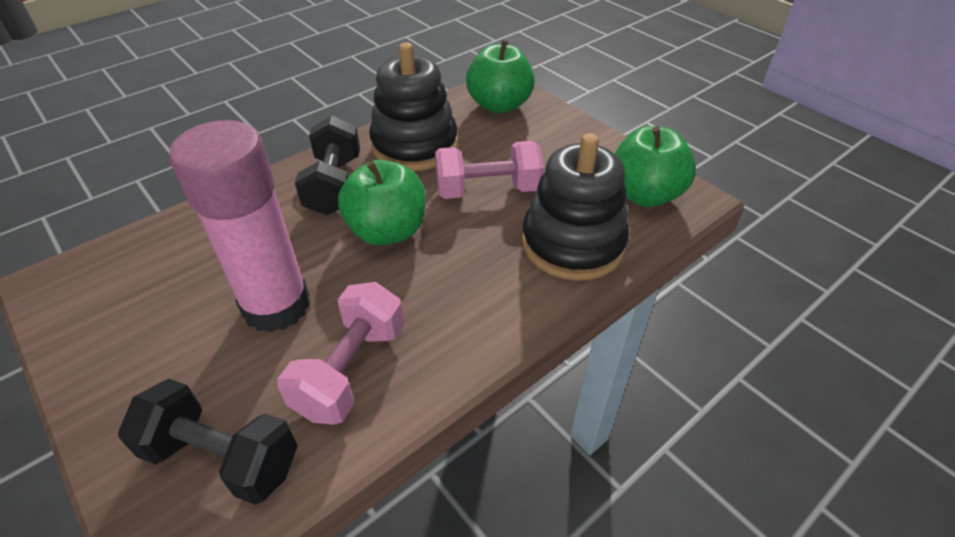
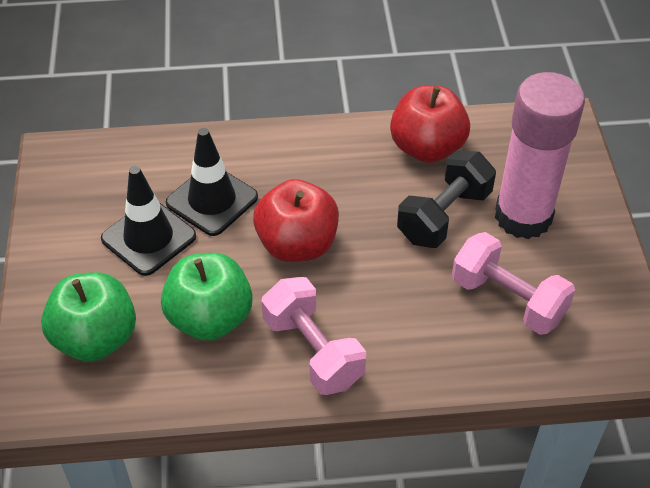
black dumbbell: [118,379,298,505] [295,116,360,215] = 2 -> [397,150,496,248] = 1
black stacking toy: [369,42,458,171] [522,133,629,281] = 2 -> none = 0
black traffic cone: none = 0 -> [101,166,196,276] [166,128,258,236] = 2
green apple: [338,160,426,246] [466,40,535,113] [615,126,696,207] = 3 -> [41,272,136,362] [161,253,253,341] = 2
red apple: none = 0 -> [253,179,339,262] [390,86,470,163] = 2

